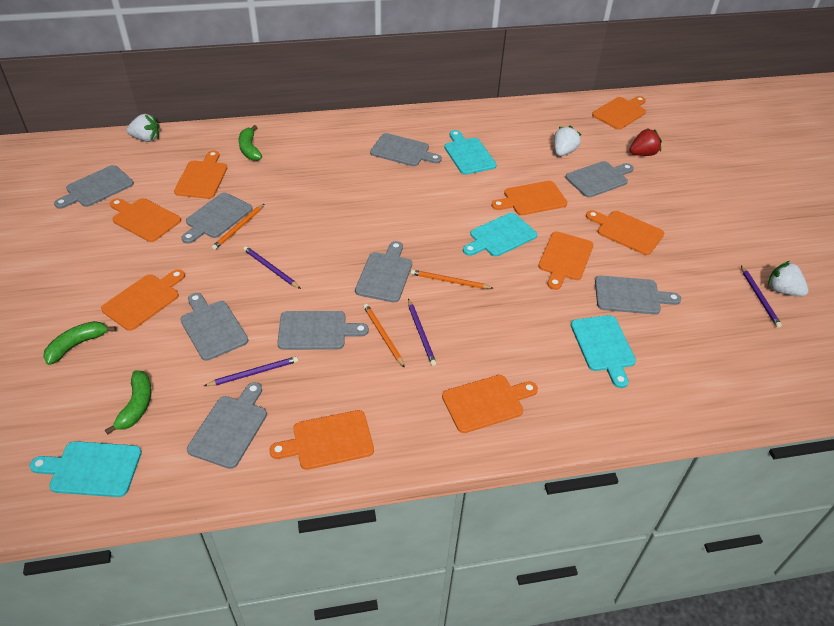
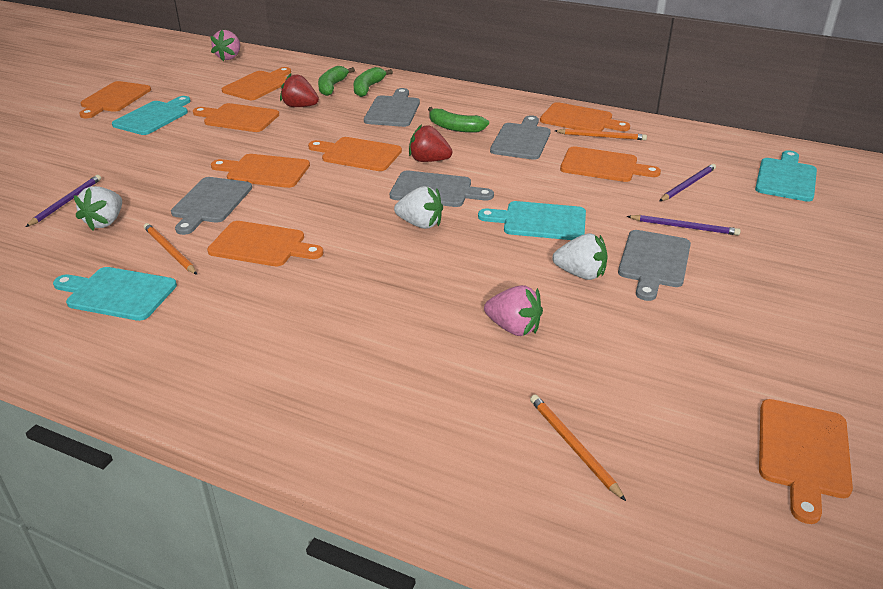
grey cutting board: [54,165,134,209] [180,293,248,361] [181,193,253,244] [187,382,267,469] [277,311,369,350] [355,241,412,303] [370,133,442,166] [565,161,634,198] [595,275,681,315] = 9 -> [171,177,252,235] [364,88,420,127] [390,171,494,207] [490,115,551,160] [618,230,691,301] = 5
pink strawberry: none = 0 -> [210,30,240,61] [484,285,543,336] = 2
purple pencil: [204,356,298,386] [243,246,301,289] [408,299,437,366] [741,266,782,328] = 4 -> [26,175,101,227] [627,215,741,236] [660,164,716,201] = 3
red strawberry: [629,128,662,156] = 1 -> [280,73,319,107] [409,124,452,162] = 2

